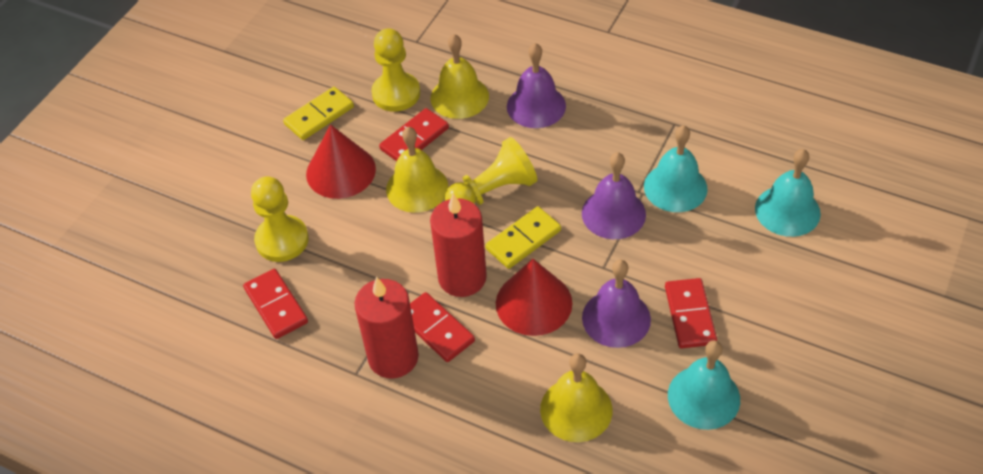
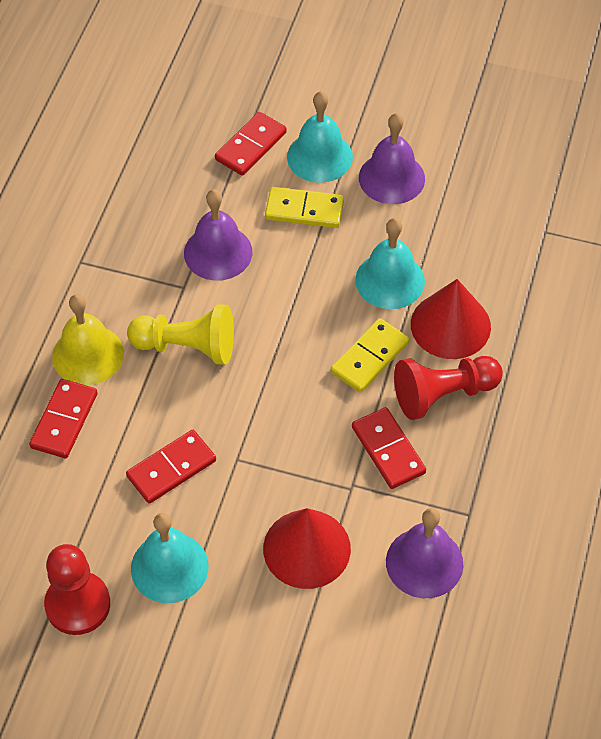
red candle: [354,277,419,379] [430,193,487,297] = 2 -> none = 0
red pawn: none = 0 -> [44,544,110,635] [394,356,503,420] = 2
yellow bell: [386,127,448,213] [431,34,489,119] [540,353,613,442] = 3 -> [52,294,124,385] = 1
yellow pawn: [251,176,309,262] [371,28,420,112] [445,137,537,205] = 3 -> [127,305,234,365] = 1

